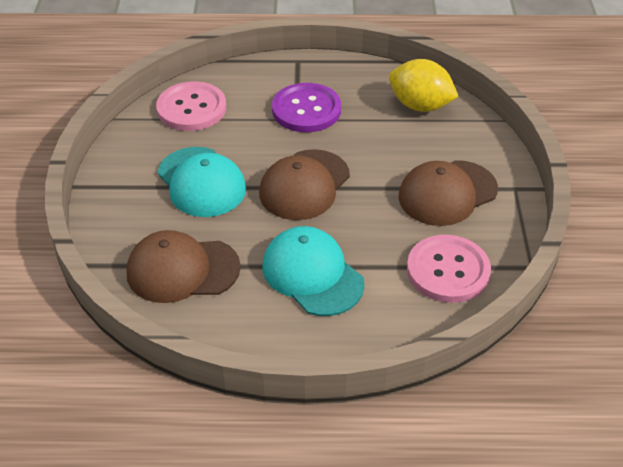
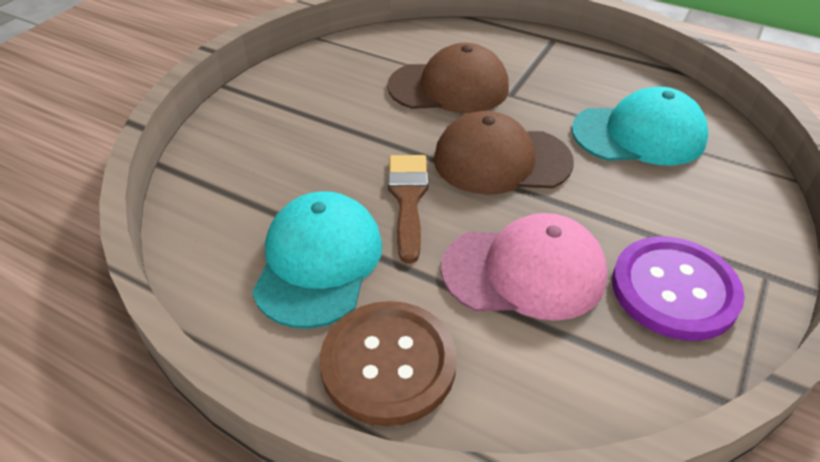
brown brush: none = 0 -> [388,155,428,263] = 1
brown button: none = 0 -> [320,301,457,426] = 1
brown cap: [127,230,241,303] [259,149,350,220] [399,160,498,226] = 3 -> [387,43,509,113] [434,111,574,195] = 2
pink button: [156,81,226,131] [407,235,491,303] = 2 -> none = 0
pink cap: none = 0 -> [441,213,608,321] = 1
yellow lemon: [389,59,459,112] = 1 -> none = 0

